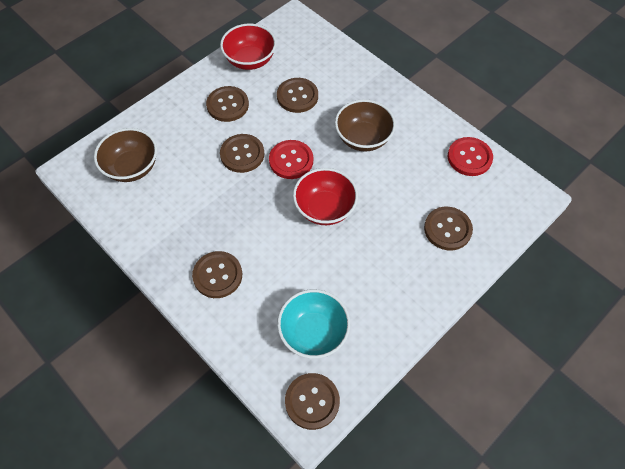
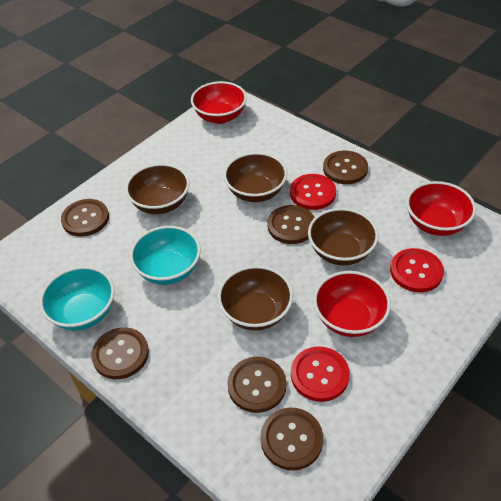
brown bowl: [94,128,157,182] [335,99,396,152] = 2 -> [125,163,190,214] [218,266,293,331] [224,152,287,202] [308,208,379,266] = 4
red bowl: [220,24,276,70] [293,168,358,225] = 2 -> [191,81,247,124] [313,271,391,337] [406,181,476,236] = 3
red button: [269,140,313,179] [448,137,493,176] = 2 -> [290,174,336,210] [291,346,350,402] [390,248,444,292] = 3
turquoise bowl: [277,289,350,359] = 1 -> [39,266,115,330] [130,226,201,285] = 2

